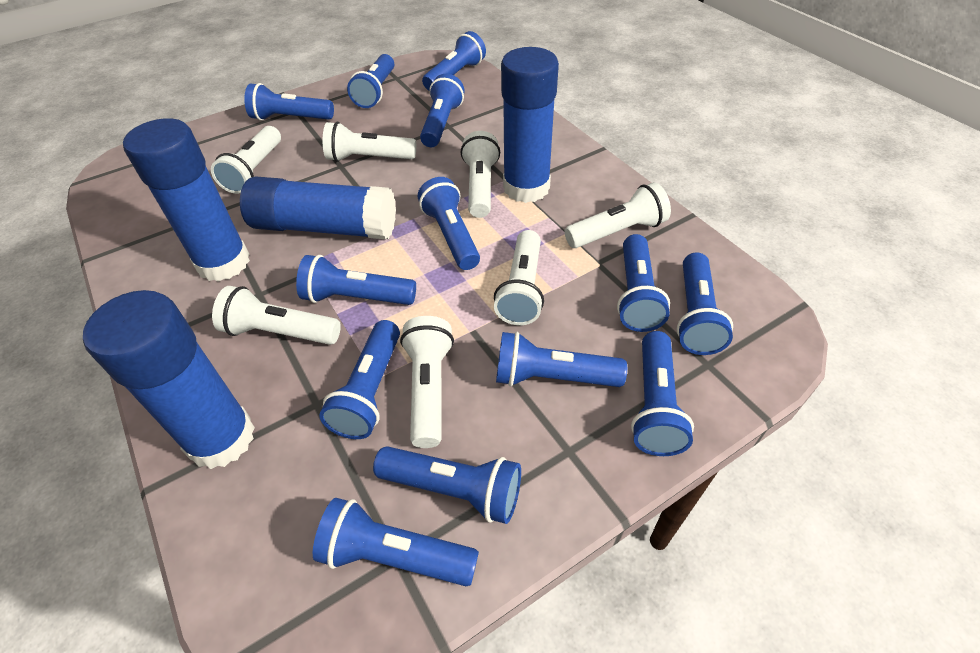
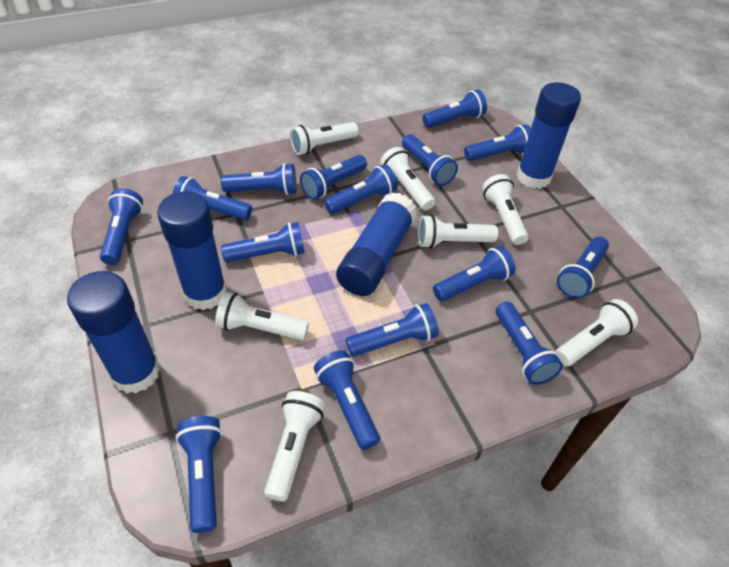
blue flashlight: [244,83,334,121] [296,255,416,305] [313,498,479,586] [319,320,400,439] [347,54,394,108] [373,446,521,524] [418,177,480,270] [420,74,465,147] [422,31,486,91] [496,332,627,387] [617,234,670,332] [631,331,694,456] [676,252,733,355] = 13 -> [100,188,143,265] [173,176,252,221] [176,416,222,533] [221,163,297,195] [221,222,305,262] [300,155,367,200] [314,350,380,450] [324,164,398,214] [346,303,439,357] [402,134,458,186] [422,89,487,128] [433,246,516,301] [464,124,531,161] [496,302,563,385] [557,236,609,299] = 15

